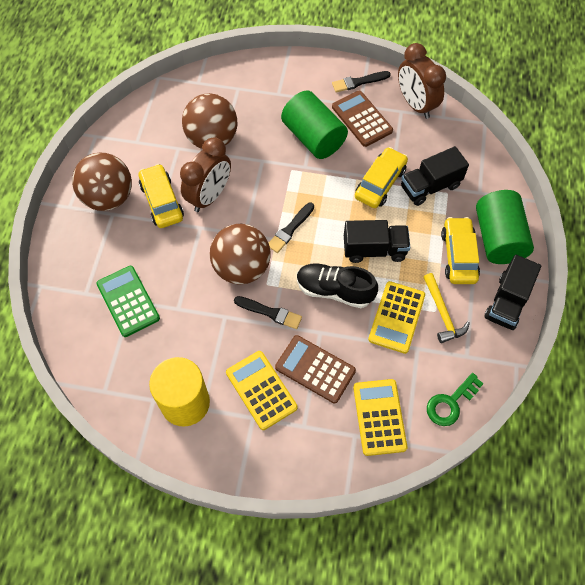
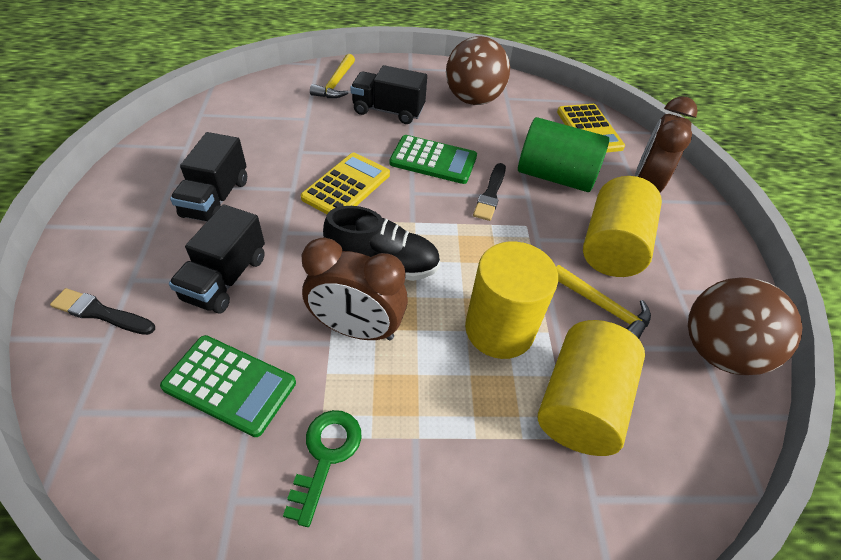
black brush: [234,296,302,329] [269,203,314,253] [332,71,391,92] = 3 -> [50,288,155,335] [473,163,506,221] = 2
brown ball: [72,152,132,211] [182,93,238,149] [210,224,271,285] = 3 -> [446,36,510,105] [688,277,802,375] = 2
brown calculator: [275,335,356,403] [332,91,393,147] = 2 -> none = 0
green calculator: [96,266,160,337] = 1 -> [160,335,296,437] [389,135,477,184] = 2
green cylinder: [281,90,348,159] [476,190,534,264] = 2 -> [518,117,609,192] = 1
yellow calculator: [226,351,298,430] [353,379,407,456] [368,281,425,354] = 3 -> [301,153,390,214] [557,104,625,153] = 2
yellow car: [139,164,184,228] [355,147,408,208] [441,217,480,284] = 3 -> none = 0
yellow cylinder: [149,357,210,427] = 1 -> [465,241,558,359] [538,320,645,456] [583,176,662,277] = 3
yellow hammer: [423,273,470,343] = 1 -> [310,54,355,98] [556,265,651,339] = 2

